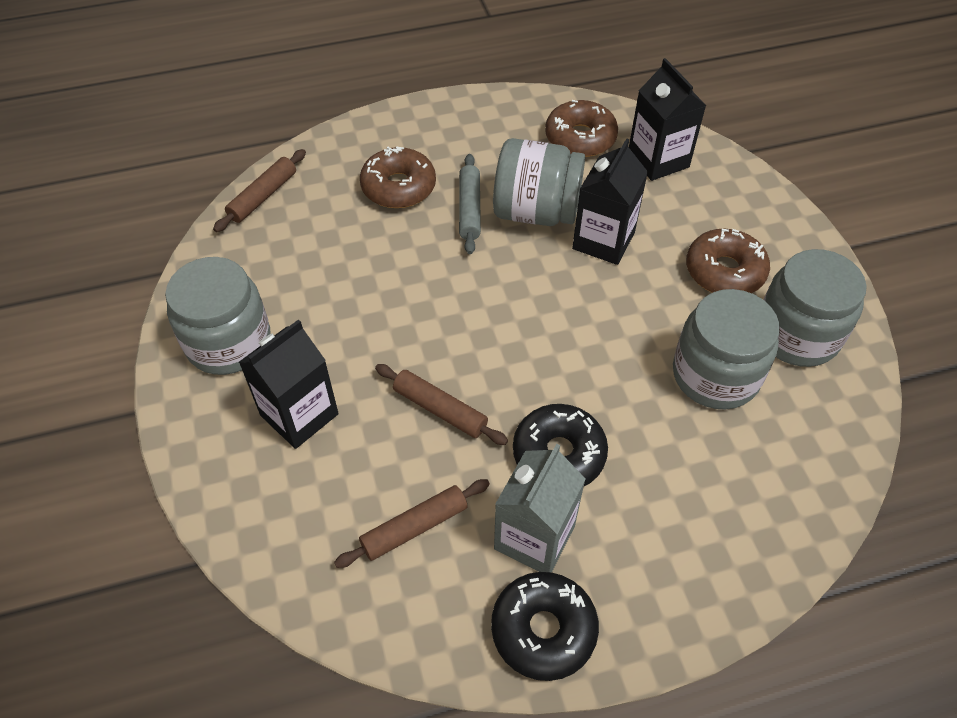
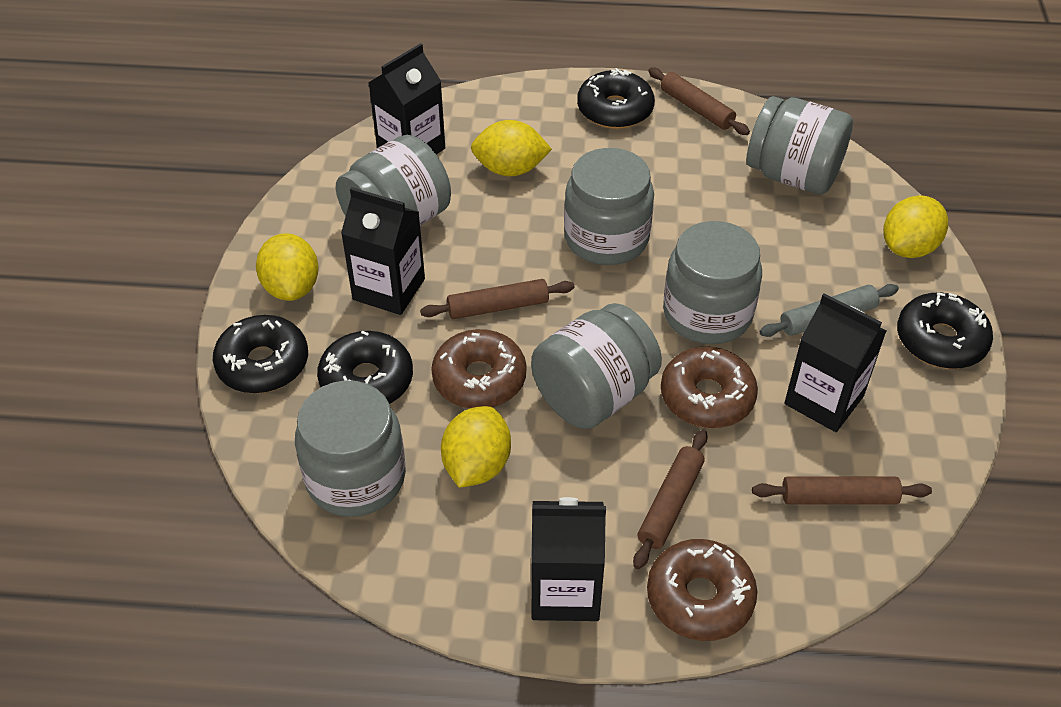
black carton: [239,319,339,449] [572,138,648,265] [629,58,706,181] = 3 -> [341,187,425,315] [368,43,445,155] [531,497,606,621] [784,293,887,432] = 4
black donut: [491,572,599,681] [513,404,608,486] = 2 -> [213,315,308,394] [317,330,413,404] [577,68,655,129] [897,292,993,369] = 4
brown rolling pin: [213,149,306,232] [334,479,490,568] [375,364,508,445] = 3 -> [420,279,574,319] [633,430,708,569] [648,67,750,135] [752,476,932,505] = 4
grey carton: [494,444,586,572] = 1 -> none = 0
grey jar: [165,257,271,375] [493,138,585,226] [673,289,780,410] [764,249,867,367] = 4 -> [295,380,406,517] [335,135,451,226] [531,303,662,429] [564,148,654,265] [663,221,762,344] [747,96,853,194] = 6
yellow lemon: none = 0 -> [256,233,319,301] [441,406,511,488] [471,120,552,176] [883,195,948,258] = 4

